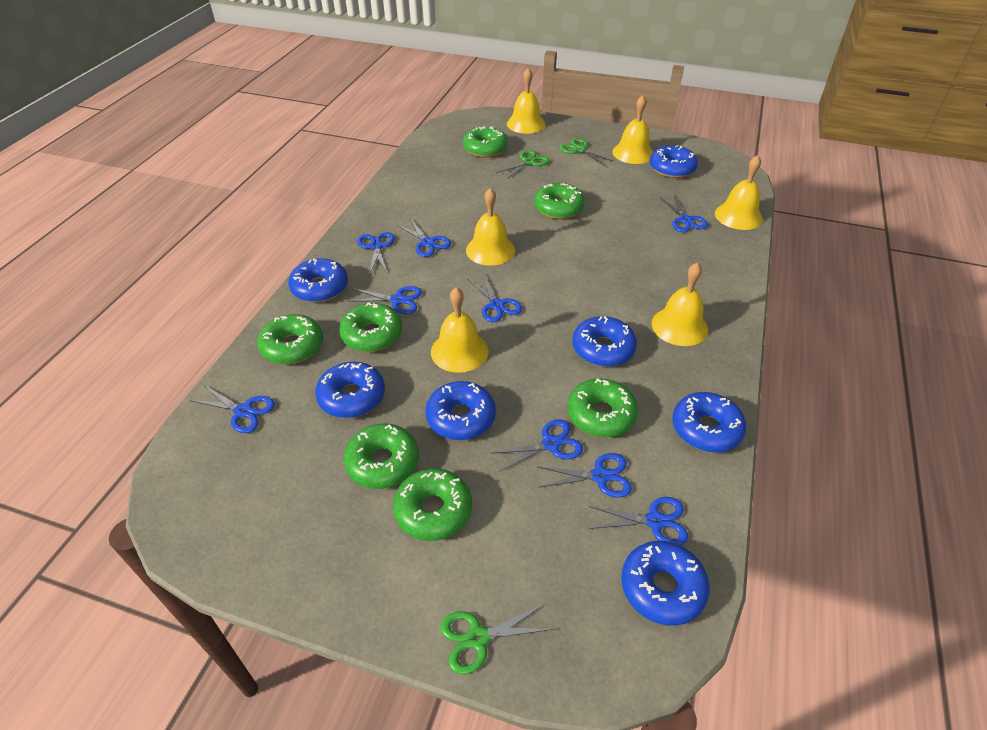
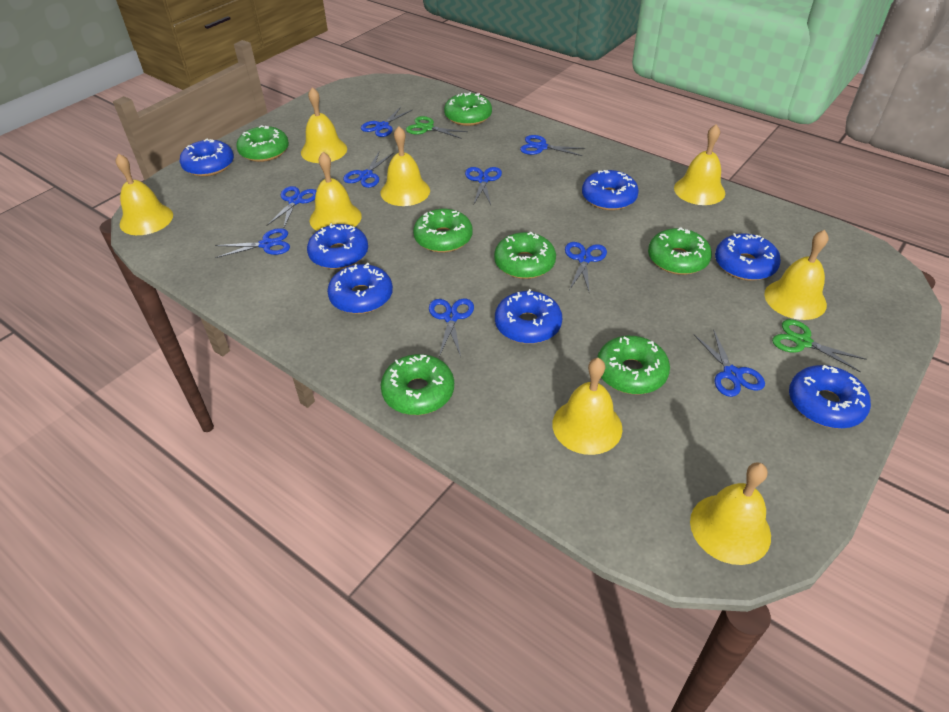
green scissors: [440,604,554,674] [496,150,549,179] [560,138,613,165] = 3 -> [406,116,468,139] [772,319,867,372] = 2
yellow bell: [431,287,489,373] [466,188,515,266] [507,68,546,134] [612,95,653,164] [652,262,708,346] [715,155,763,230] = 6 -> [116,154,173,235] [301,87,347,163] [310,152,362,231] [381,126,430,206] [552,358,622,455] [674,124,725,205] [690,462,771,565] [764,230,828,320] = 8

